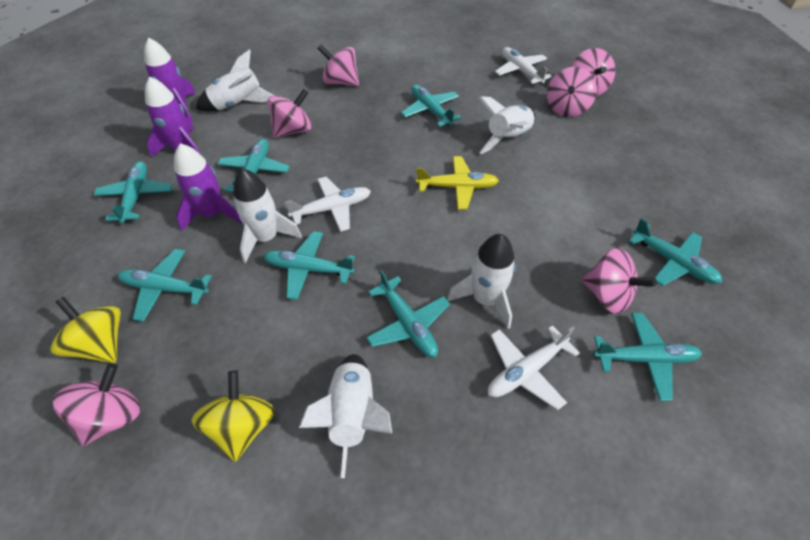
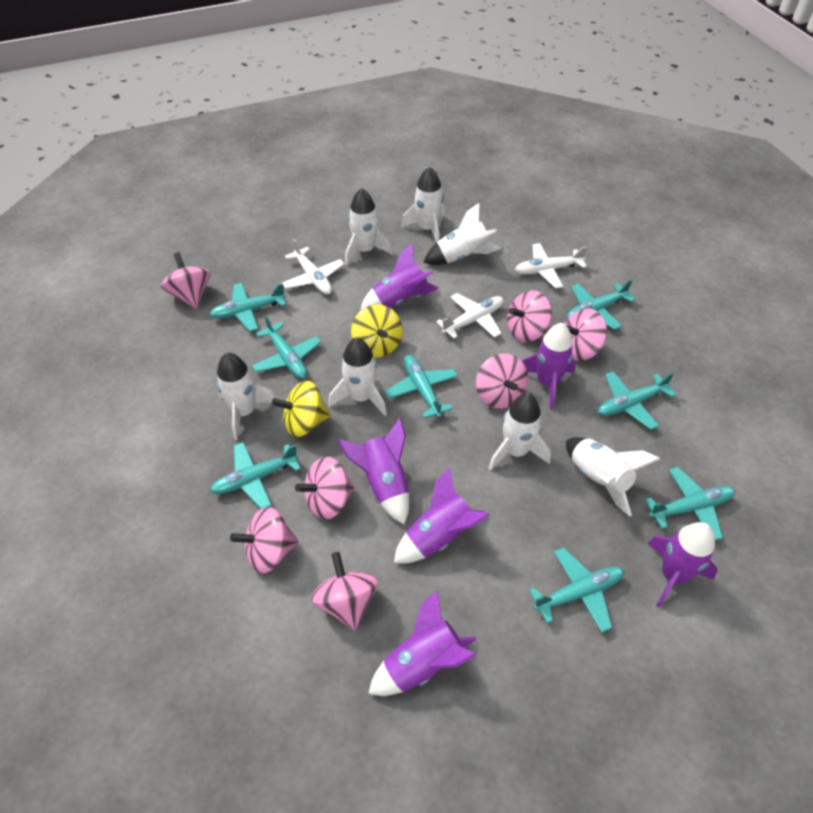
pink spinning top: [53,363,140,446] [268,89,312,138] [317,45,359,86] [547,67,597,117] [572,48,615,96] [581,248,657,314] = 6 -> [161,252,211,309] [230,507,299,574] [295,457,354,520] [311,552,378,630] [476,353,528,409] [507,290,552,342] [564,308,607,361] = 7
purple rocket: [144,38,196,123] [145,77,201,157] [174,143,242,231] = 3 -> [338,418,409,524] [360,243,439,311] [368,589,477,696] [394,467,489,564] [522,323,576,409] [647,522,718,607] = 6
white rocket: [196,49,275,112] [233,168,302,264] [299,354,392,478] [447,234,516,329] [480,96,536,154] = 5 -> [217,353,275,440] [329,338,387,416] [345,188,393,265] [401,167,445,242] [423,203,500,265] [489,393,551,470] [566,437,660,517] = 7
yellow plane: [416,156,499,209] = 1 -> none = 0

